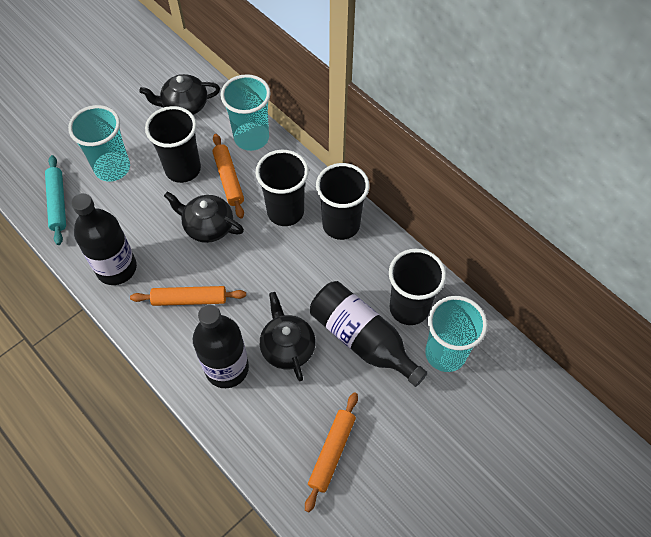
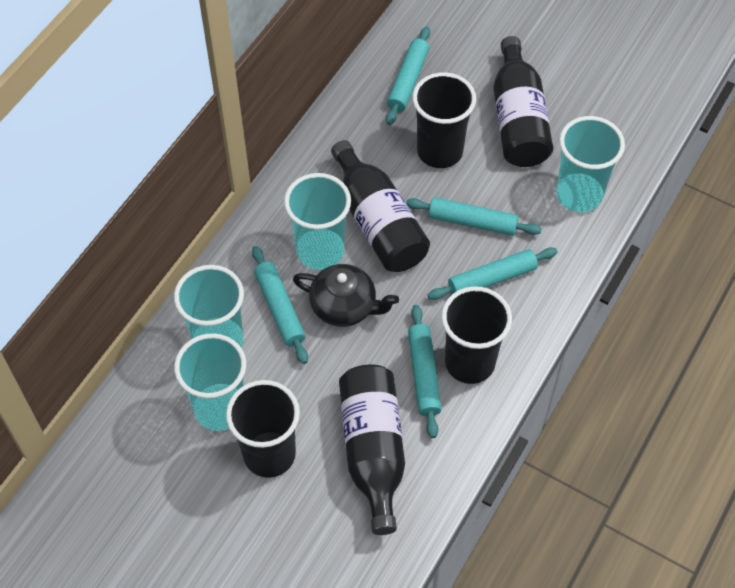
black cup: [145,106,201,183] [256,150,309,226] [316,163,369,240] [389,249,446,325] = 4 -> [226,380,300,478] [412,72,476,168] [441,286,512,384] = 3
black teapot: [139,74,220,115] [164,192,244,243] [260,292,316,381] = 3 -> [293,264,399,327] = 1
orange rolling pin: [130,286,246,306] [212,134,244,219] [305,392,358,512] = 3 -> none = 0
turquoise cup: [68,105,130,182] [221,74,271,151] [425,296,488,372] = 3 -> [174,265,244,347] [174,333,246,431] [284,173,351,270] [556,116,625,212] = 4
turquoise rolling pin: [45,155,66,245] = 1 -> [252,246,308,364] [386,26,430,125] [406,197,542,236] [408,305,441,438] [428,247,558,300] = 5

